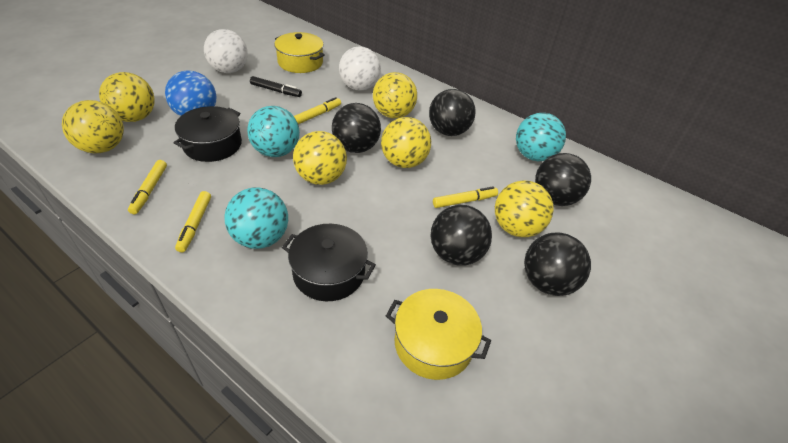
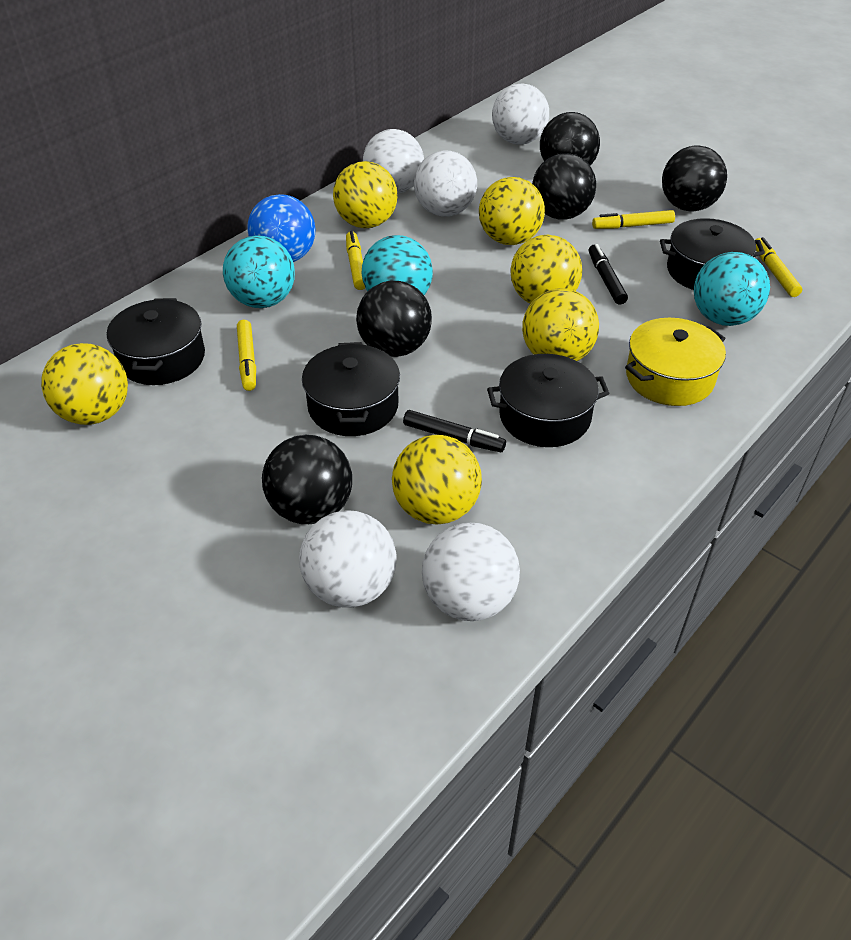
black marker: [250,76,302,97] = 1 -> [403,410,506,452] [589,244,628,305] = 2
black pot: [174,106,242,162] [282,224,376,301] = 2 -> [107,298,205,385] [302,342,400,436] [487,354,610,447] [660,218,765,290] = 4
white ball: [204,29,248,73] [339,46,381,91] = 2 -> [299,510,397,608] [363,129,424,193] [414,151,477,216] [422,523,520,621] [492,83,549,145] = 5
yellow pot: [274,32,325,73] [386,289,491,380] = 2 -> [625,318,726,406] = 1

